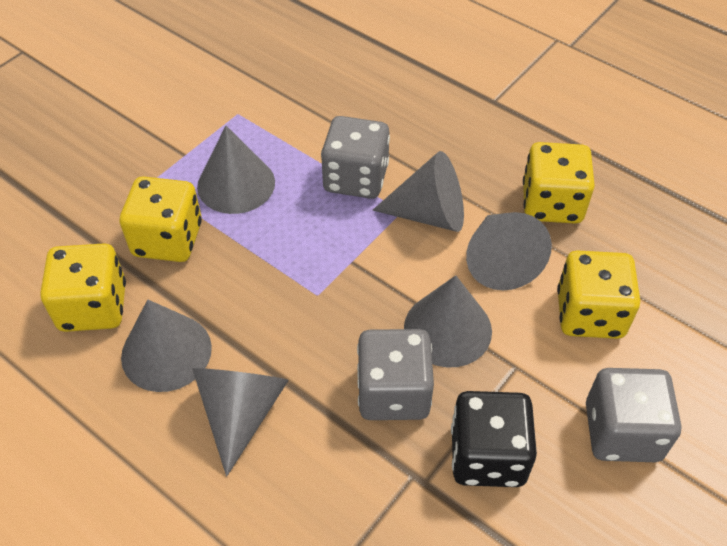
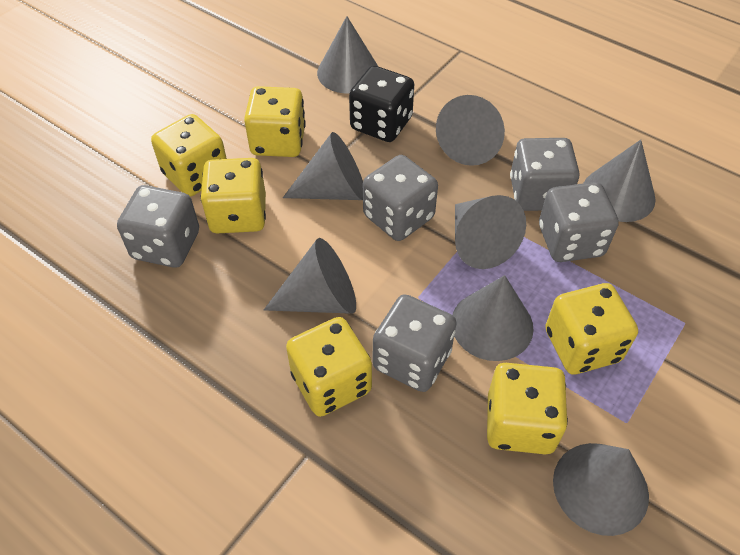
grey cone: [121,300,212,392] [192,368,289,476] [197,126,275,214] [373,151,464,232] [404,275,492,368] [466,212,552,290] = 6 -> [264,238,356,314] [283,132,363,200] [317,16,378,94] [436,95,505,166] [452,275,534,361] [455,195,526,269] [553,443,649,536] [584,140,656,222] = 8
grey dice: [321,116,390,199] [357,329,434,420] [586,368,681,462] = 3 -> [117,185,199,268] [363,155,438,241] [373,294,457,392] [510,138,580,211] [539,182,619,262] = 5
yellow dice: [40,243,126,332] [120,176,202,262] [523,142,595,224] [557,250,640,339] = 4 -> [151,114,227,197] [200,158,266,233] [244,86,306,157] [286,317,372,417] [487,363,568,455] [545,283,638,374] = 6

